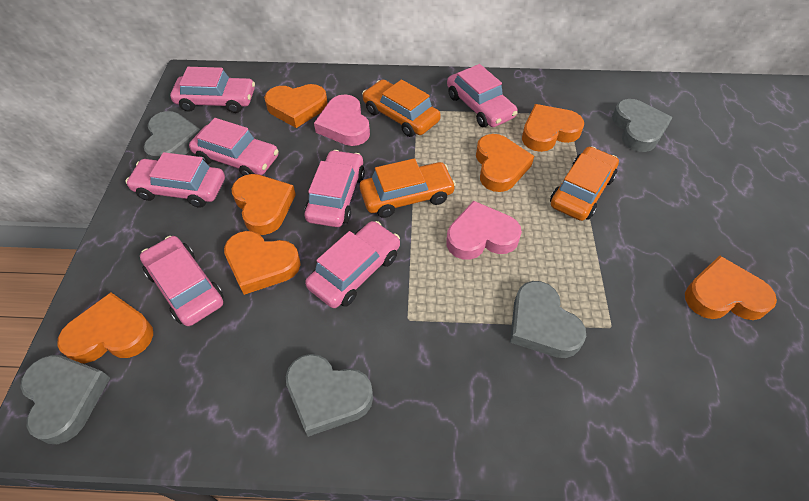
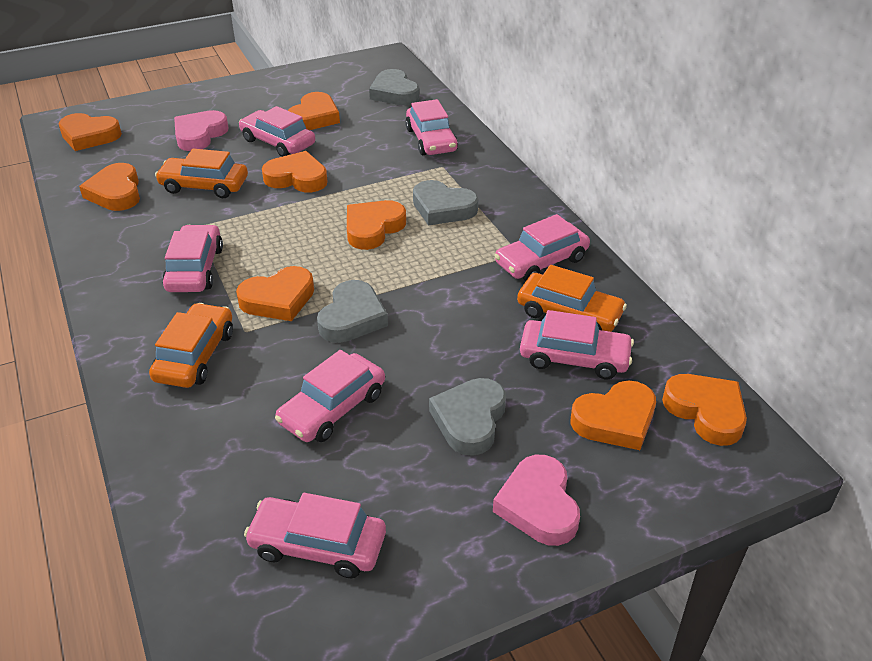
grey heart: [20,355,110,444] [144,111,201,160] [286,354,373,437] [510,281,586,358] [612,99,673,152] = 5 -> [317,280,388,343] [369,69,419,105] [413,180,478,226] [429,378,506,456] = 4
orange heart: [57,292,153,364] [224,231,301,295] [232,174,296,235] [264,84,328,128] [476,134,534,192] [522,104,584,152] [685,256,777,320] = 7 -> [59,113,122,151] [79,163,140,211] [236,266,314,321] [262,151,328,192] [288,92,340,130] [347,200,406,250] [570,381,656,450] [662,374,747,446] = 8

